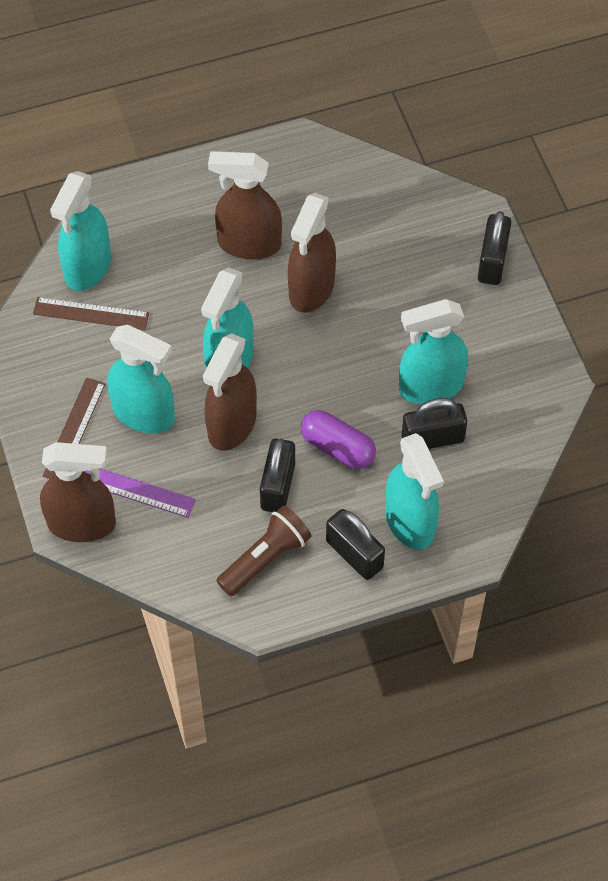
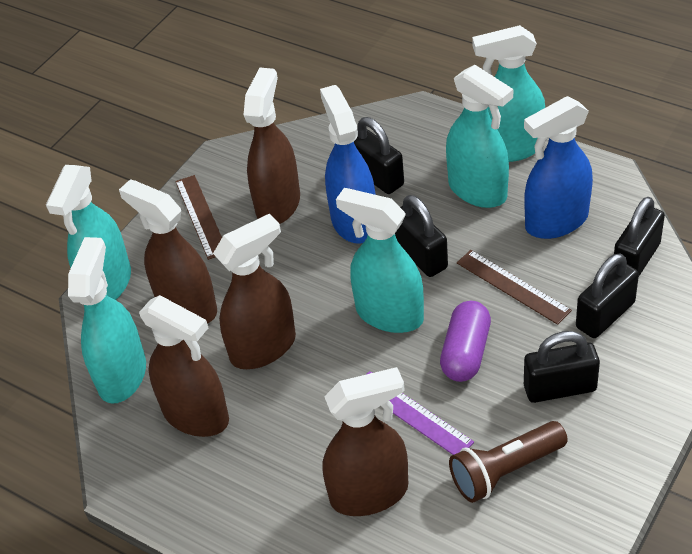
black padlock: [260,439,295,512] [326,509,385,580] [402,398,467,449] [478,211,511,285] = 4 -> [354,117,404,194] [395,195,448,277] [524,331,600,403] [576,254,639,338] [614,197,665,276] = 5
blue spray bottle: none = 0 -> [320,85,376,244] [524,96,593,239] = 2
brown spray bottle: [40,442,116,542] [203,333,257,451] [208,151,282,260] [288,193,336,313] = 4 -> [119,179,217,323] [139,295,229,437] [213,214,296,369] [244,67,300,224] [323,367,408,516] = 5

